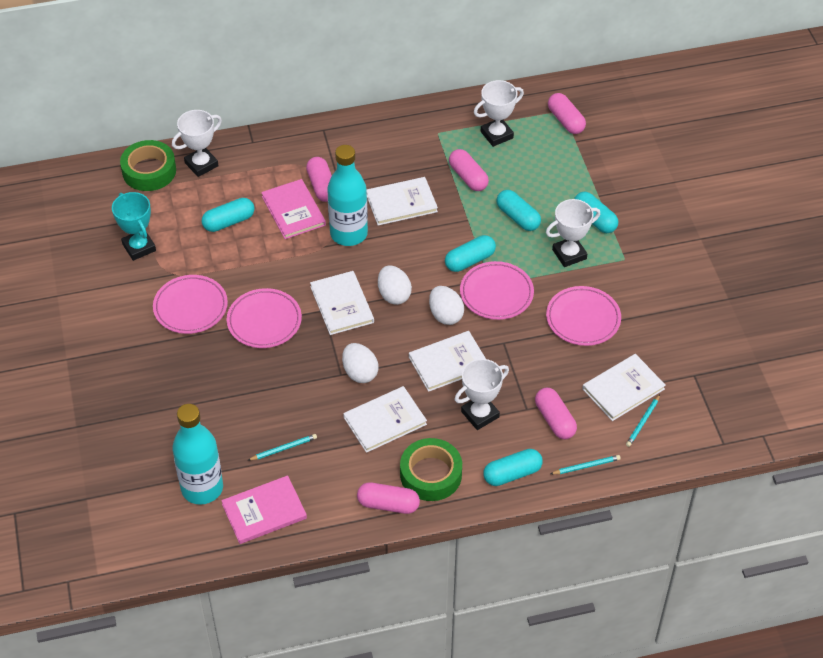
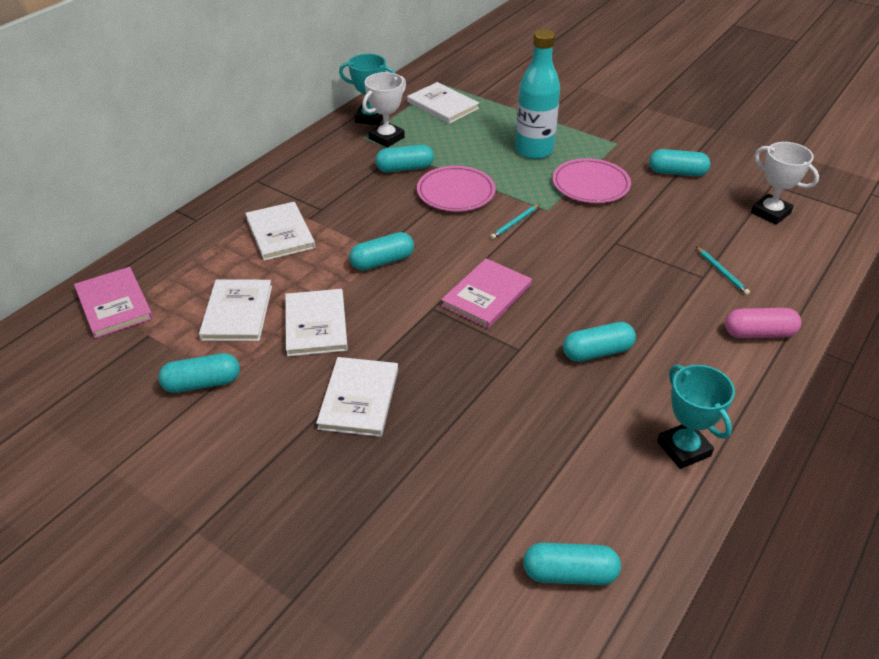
green tape: [120,140,176,191] [400,438,462,501] = 2 -> none = 0
pink capsule: [306,157,332,202] [357,482,420,514] [449,149,489,191] [535,388,577,439] [548,93,586,134] = 5 -> [725,308,801,338] = 1
pink plate: [153,275,228,334] [227,288,302,348] [460,261,534,320] [546,286,621,346] = 4 -> [417,166,496,212] [552,158,631,203] = 2
turquoise bottle: [172,404,223,505] [327,145,368,246] = 2 -> [515,29,560,159] = 1
turquoise capsule: [202,198,254,232] [445,235,496,272] [483,449,543,486] [496,190,541,231] [574,191,618,233] = 5 -> [158,353,240,393] [349,232,414,271] [375,144,434,172] [523,543,621,585] [563,322,636,362] [649,149,710,176] = 6
turquoise pencil: [248,434,317,460] [550,455,621,474] [626,394,660,447] = 3 -> [490,204,540,239] [696,247,750,295] = 2
turquoise trophy: [112,192,156,261] = 1 -> [339,54,396,125] [657,364,735,469] = 2
white egg: [342,343,378,383] [378,265,412,305] [429,286,464,325] = 3 -> none = 0
white trophy: [172,110,222,177] [455,359,509,430] [474,80,524,147] [546,199,600,267] = 4 -> [362,72,406,148] [751,142,819,225] = 2

